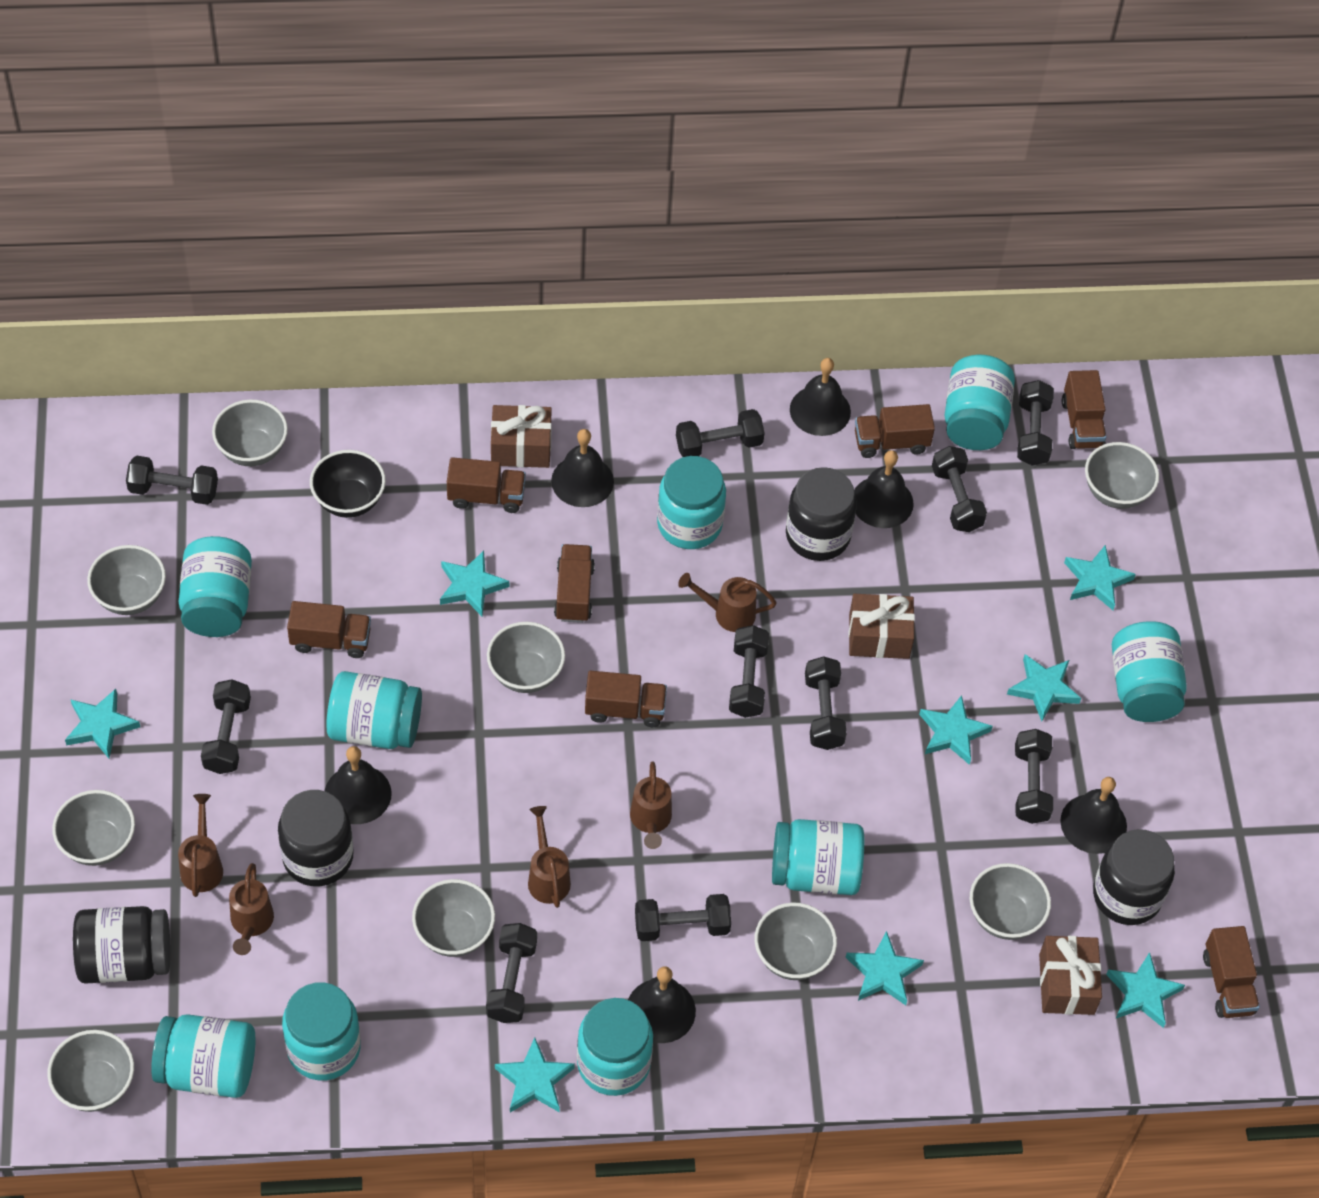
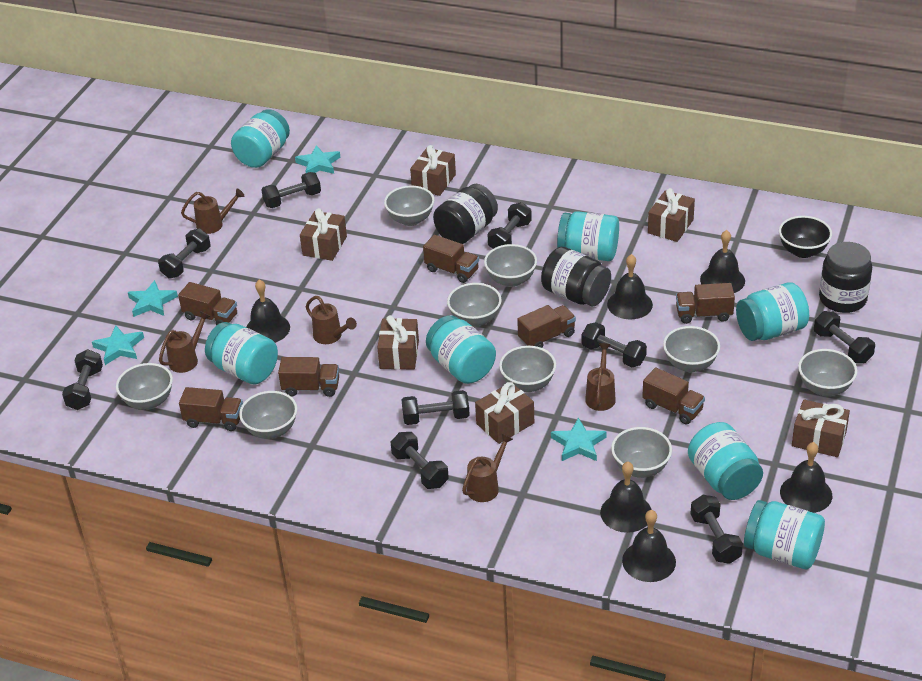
black dumbbell: [126,456,218,505] [201,679,251,774] [486,923,537,1023] [635,894,731,941] [676,409,764,457] [729,625,769,718] [805,656,847,750] [932,446,987,532] [1015,729,1053,824] [1017,380,1054,466] = 10 -> [62,349,103,410] [158,228,210,278] [261,172,321,208] [391,432,449,489] [402,390,470,425] [488,202,532,249] [582,322,647,367] [690,495,743,564] [814,311,875,363] = 9
black jar: [73,906,171,984] [278,790,354,886] [786,467,857,561] [1093,829,1175,925] = 4 -> [433,184,498,244] [541,247,611,306] [819,242,872,313] = 3
brown gift: [491,405,552,468] [849,594,915,659] [1039,936,1102,1015] = 3 -> [300,208,347,261] [377,315,419,370] [410,145,456,196] [475,382,534,444] [648,188,695,242] [792,399,850,457] = 6
turquoise jar: [151,1014,256,1098] [178,536,252,637] [282,982,361,1080] [326,671,422,749] [577,998,653,1096] [657,456,726,549] [772,819,864,895] [945,355,1015,450] [1112,621,1187,722] = 9 -> [205,322,278,384] [231,109,290,168] [426,315,496,384] [557,211,619,261] [688,422,763,500] [736,282,809,341] [744,500,825,569] = 7
turquoise star: [65,689,140,758] [440,551,509,616] [495,1037,575,1112] [845,931,924,1005] [919,695,993,765] [1007,654,1081,721] [1064,545,1136,610] [1106,952,1185,1028] = 8 -> [92,326,144,365] [128,280,178,317] [295,146,340,174] [551,418,607,461] = 4

